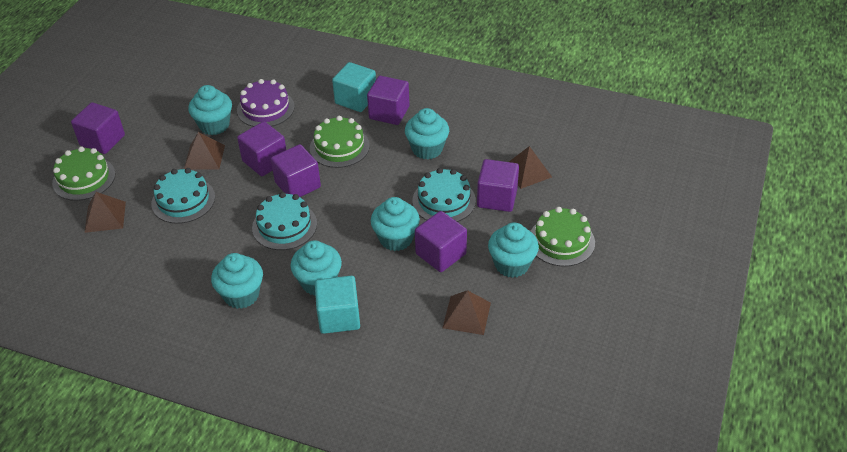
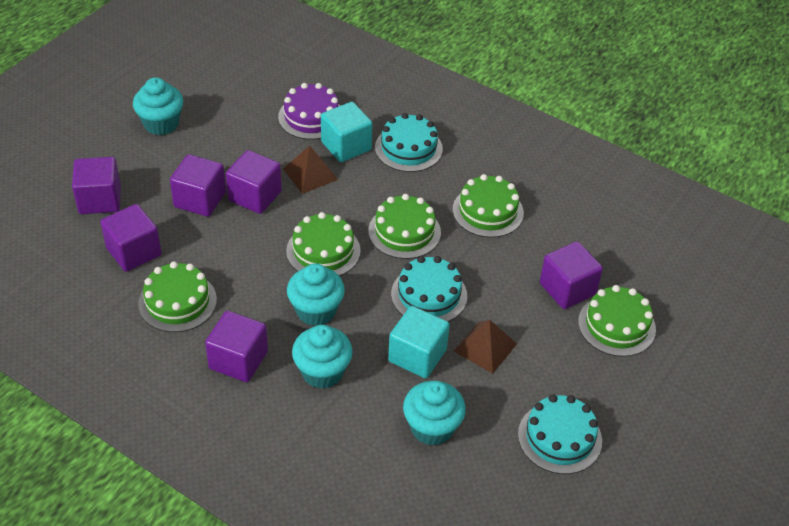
brown pyramid: [84,192,126,233] [184,132,225,169] [443,290,491,335] [509,146,552,189] = 4 -> [283,146,338,194] [454,320,517,374] = 2
green cake: [52,147,116,201] [310,116,370,168] [531,207,595,267] = 3 -> [138,261,217,332] [286,212,361,276] [368,194,441,259] [453,174,524,238] [578,285,656,357] = 5
turquoise cupcake: [188,85,232,135] [211,253,263,309] [290,240,342,296] [371,197,420,251] [405,108,449,160] [488,222,539,278] = 6 -> [133,77,183,135] [287,263,345,326] [292,325,353,389] [403,381,466,446] = 4

